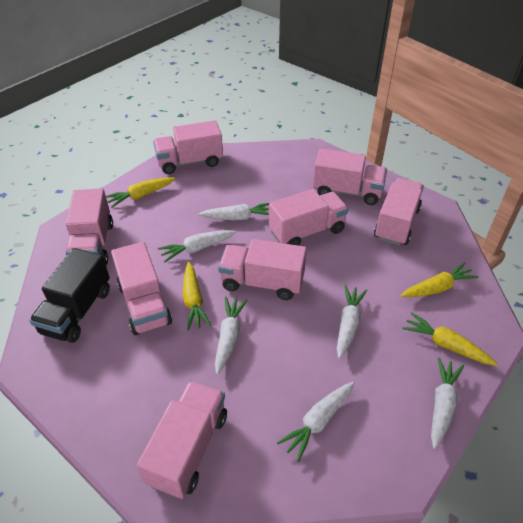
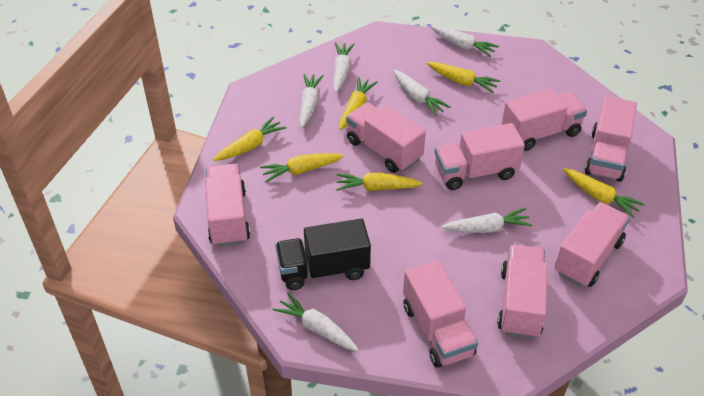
yellow carrot: [106,177,175,208] [183,262,211,330] [401,262,479,297] [402,312,497,366] = 4 -> [213,117,286,161] [260,153,344,182] [336,173,422,191] [339,77,378,130] [426,62,500,93] [563,168,644,218] = 6

